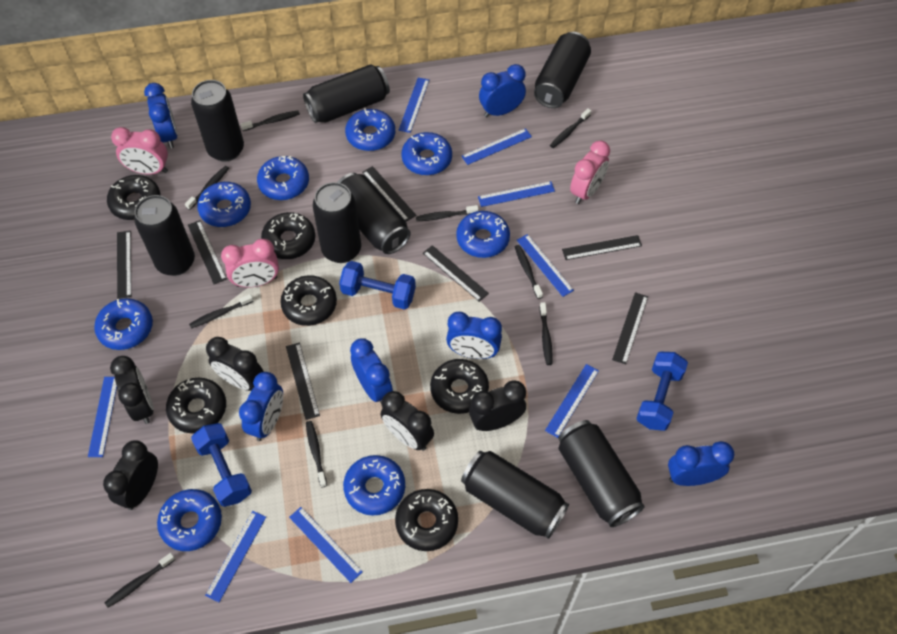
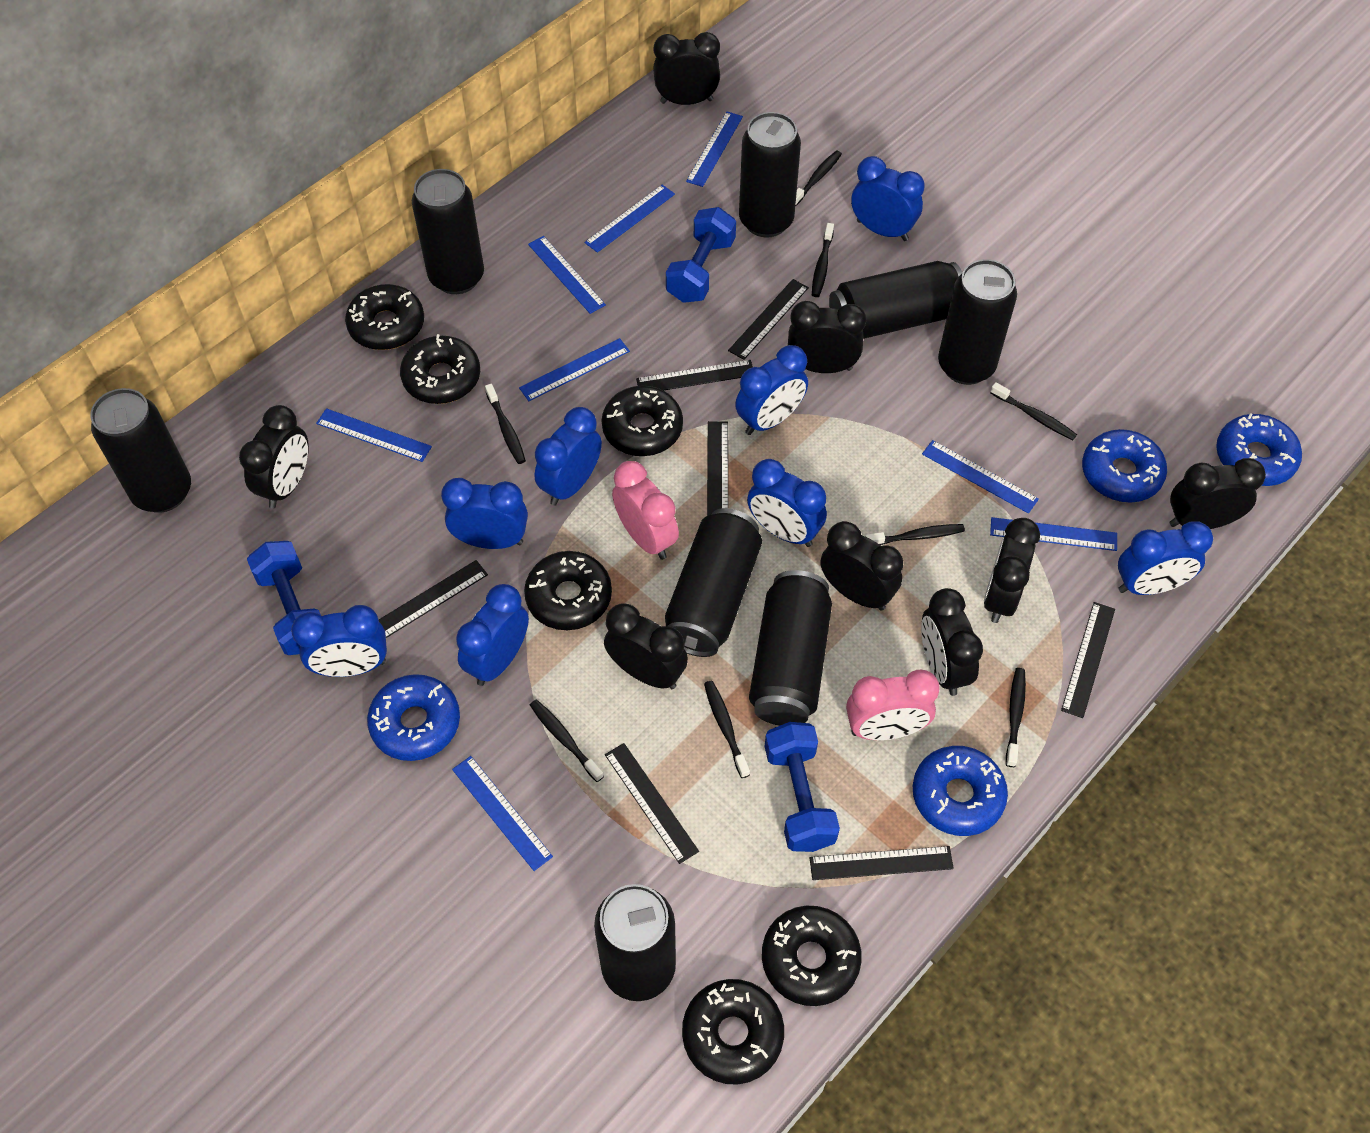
black clock: [103,440,158,510] [110,356,154,424] [206,337,264,391] [381,391,434,451] [469,380,526,431] = 5 -> [239,405,309,508] [604,603,688,689] [653,32,720,105] [788,301,866,373] [821,521,903,611] [921,588,983,696] [984,518,1040,623] [1169,458,1266,529] = 8
black toothbrush: [105,553,176,608] [185,166,229,210] [189,294,253,329] [241,111,300,131] [306,421,327,488] [416,205,479,221] [515,245,543,299] [540,302,553,365] [550,108,591,148] = 9 -> [485,384,526,464] [530,700,604,782] [704,681,750,778] [795,150,842,207] [812,223,834,297] [865,524,965,545] [990,382,1077,440] [1006,668,1026,767] = 8
blue clock: [144,83,178,148] [239,372,283,441] [350,338,393,403] [446,312,502,359] [479,64,526,117] [668,441,735,486] = 6 -> [291,605,387,677] [441,478,528,549] [456,584,529,686] [535,407,602,506] [735,345,808,435] [747,459,827,547] [851,156,924,241] [1118,521,1213,595] = 8
blue donut: [94,298,153,350] [157,489,222,551] [197,182,251,227] [257,156,309,200] [343,455,405,516] [345,108,395,151] [401,132,452,175] [456,211,510,258] = 8 -> [367,674,460,761] [913,746,1008,836] [1082,429,1167,503] [1216,413,1302,486] = 4
pink clock: [111,127,168,174] [221,239,279,288] [570,141,610,204] = 3 -> [612,461,679,560] [846,670,940,740] = 2

